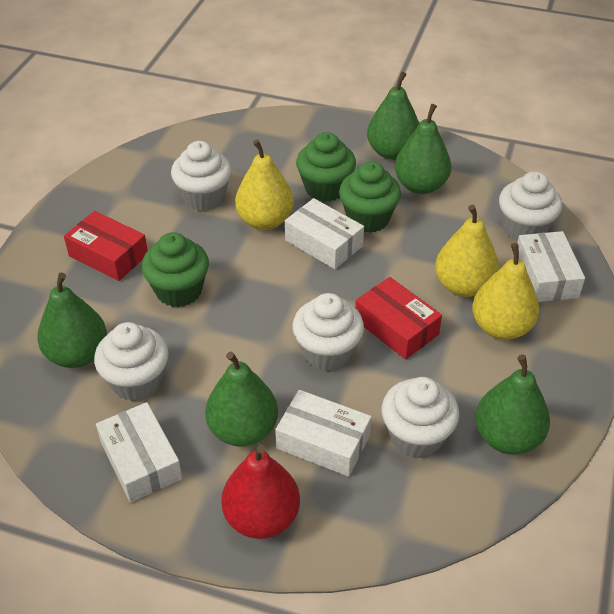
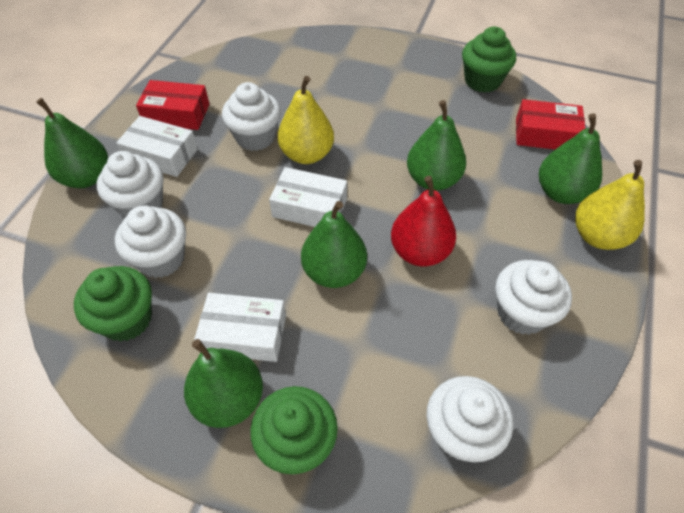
white box: [96,402,182,503] [275,390,372,477] [285,198,364,269] [517,231,585,302] = 4 -> [116,116,198,177] [194,293,286,362] [269,167,347,227] = 3
yellow pear: [235,139,294,230] [435,205,499,297] [472,243,540,340] = 3 -> [278,76,334,164] [575,160,645,250] = 2

